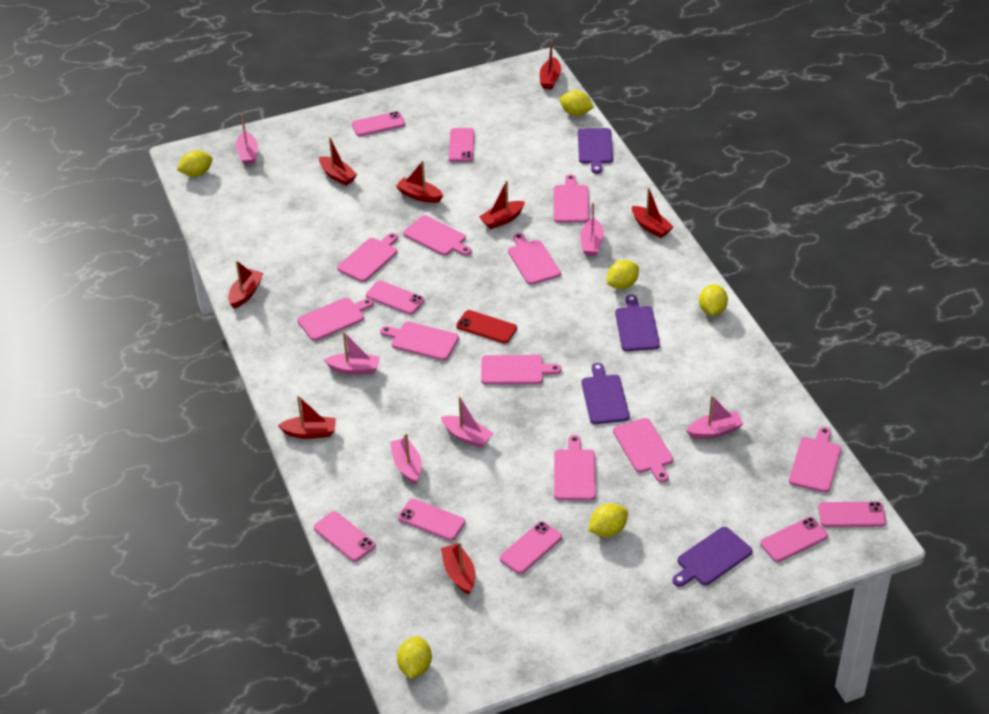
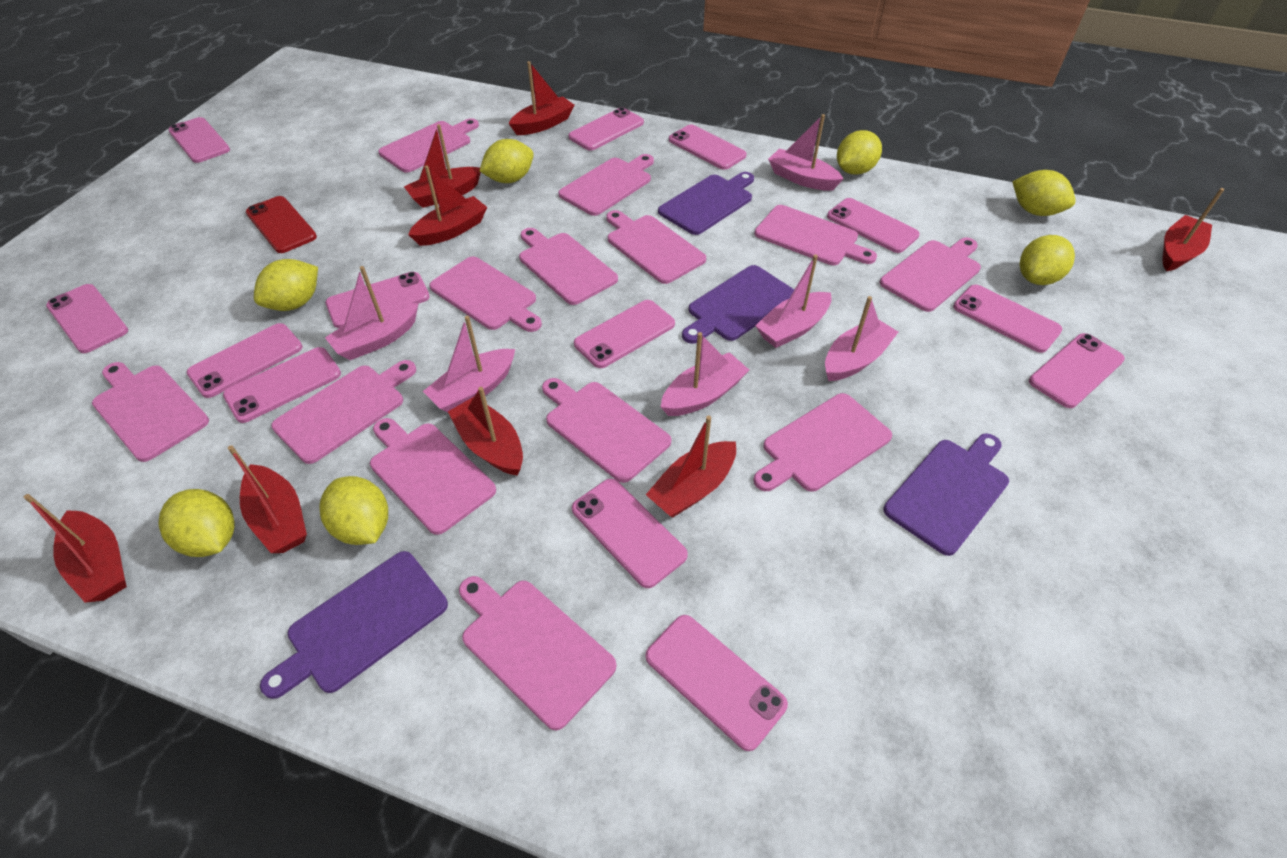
pink cutting board: [297,298,374,341] [337,233,398,282] [380,322,459,361] [403,215,472,256] [481,355,562,385] [508,233,561,285] [554,174,589,223] [554,435,596,501] [613,418,673,483] [789,427,841,493] = 10 -> [92,362,209,462] [271,360,416,464] [370,418,496,535] [378,118,479,173] [429,256,542,332] [459,576,617,730] [519,228,618,305] [542,378,671,483] [558,154,654,216] [606,210,706,284] [753,393,892,492] [755,205,877,265] [880,237,981,312] = 13
pink phone: [314,511,375,562] [352,111,405,136] [366,281,424,315] [398,499,465,541] [449,128,474,162] [500,521,562,574] [760,517,828,562] [818,502,886,527] = 8 -> [46,284,128,353] [169,117,230,163] [186,323,303,398] [223,347,341,423] [325,272,430,328] [568,107,644,151] [572,479,688,588] [574,300,675,368] [646,615,788,751] [669,124,747,170] [827,198,920,253] [953,284,1063,353] [1029,333,1125,408] = 13
yellow lemon: [177,150,212,177] [397,636,432,679] [560,90,594,116] [588,503,628,537] [607,260,639,289] [699,284,728,316] = 6 -> [158,489,235,557] [254,259,318,311] [319,476,388,545] [480,139,534,183] [837,130,882,174] [1012,170,1076,216] [1020,235,1075,285] = 7

